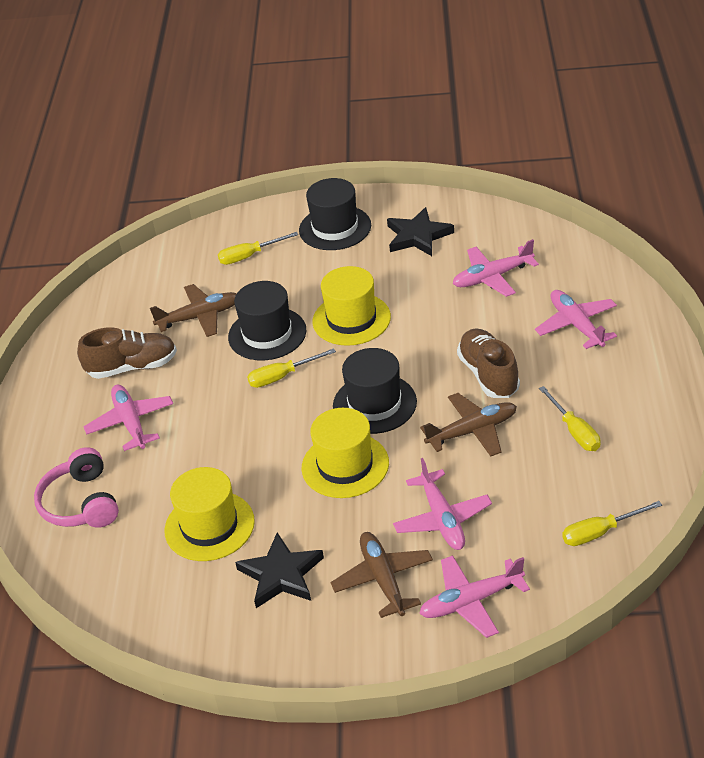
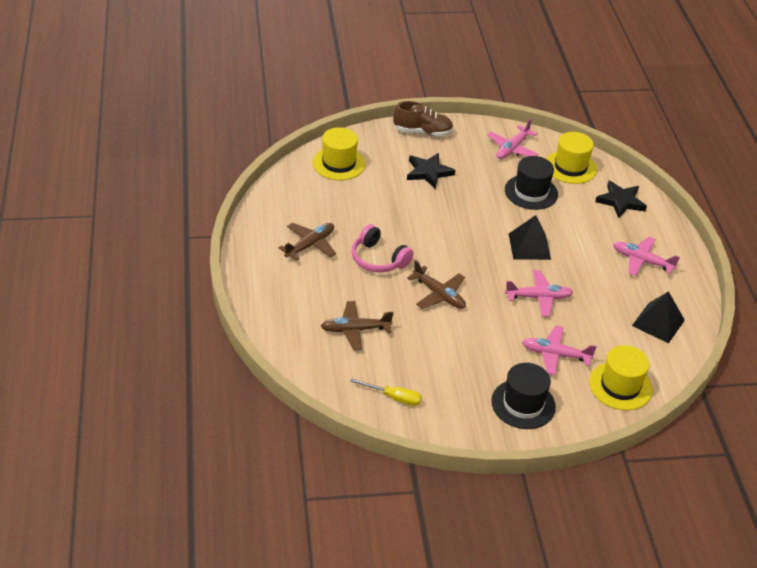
black hat: [228,281,306,360] [299,178,371,250] [333,348,417,434] = 3 -> [491,363,556,429] [505,156,558,210] = 2
black pyramid: none = 0 -> [509,215,551,260] [632,291,685,344] = 2
brown shoe: [77,327,177,379] [457,328,520,398] = 2 -> [393,101,453,136] = 1
pink plane: [83,385,173,451] [393,458,492,550] [419,555,530,638] [453,239,539,297] [535,290,617,349] = 5 -> [487,119,539,159] [505,270,573,316] [522,325,597,375] [613,237,680,276] = 4
yellow screwdriver: [218,232,299,265] [247,348,336,388] [539,386,601,451] [562,501,662,546] = 4 -> [350,378,422,406] = 1

